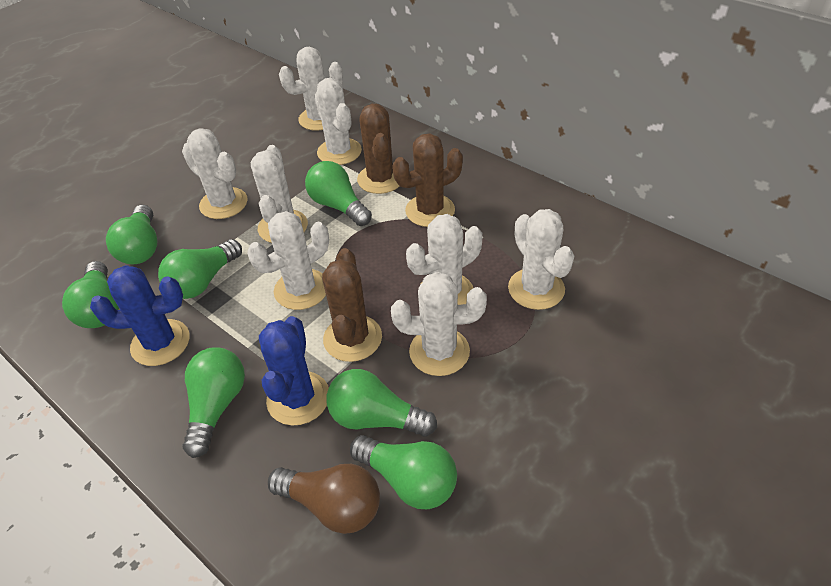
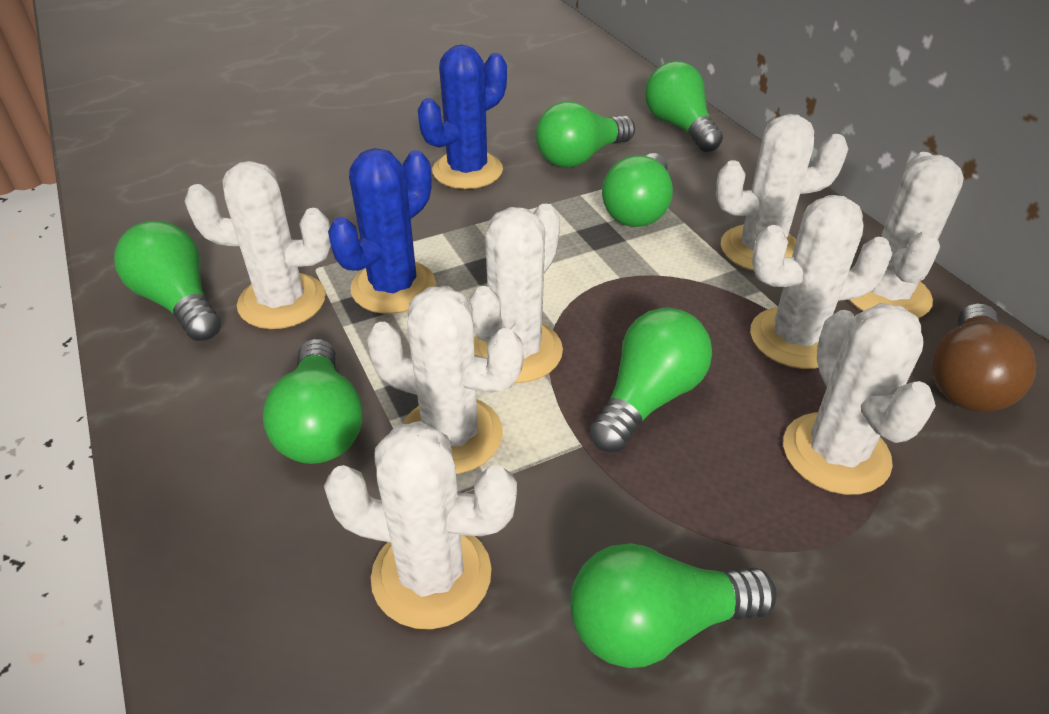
brown cactus: [322,248,382,362] [357,104,399,194] [392,134,463,227] = 3 -> none = 0

